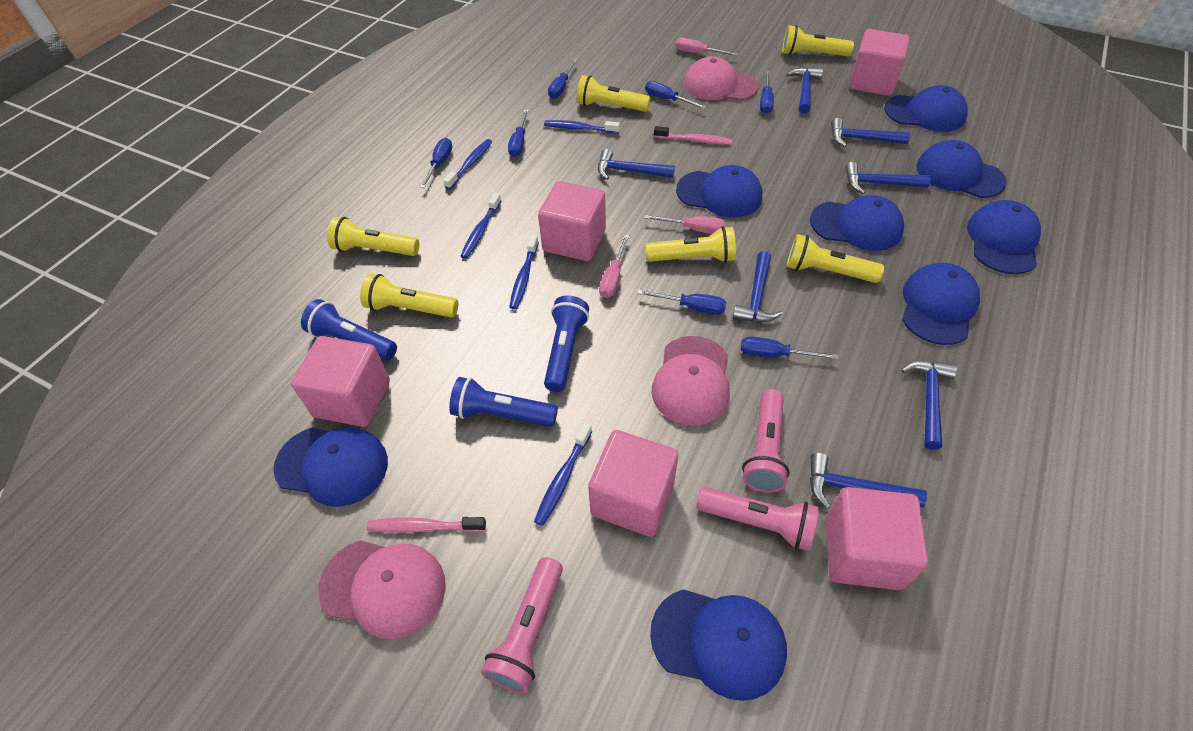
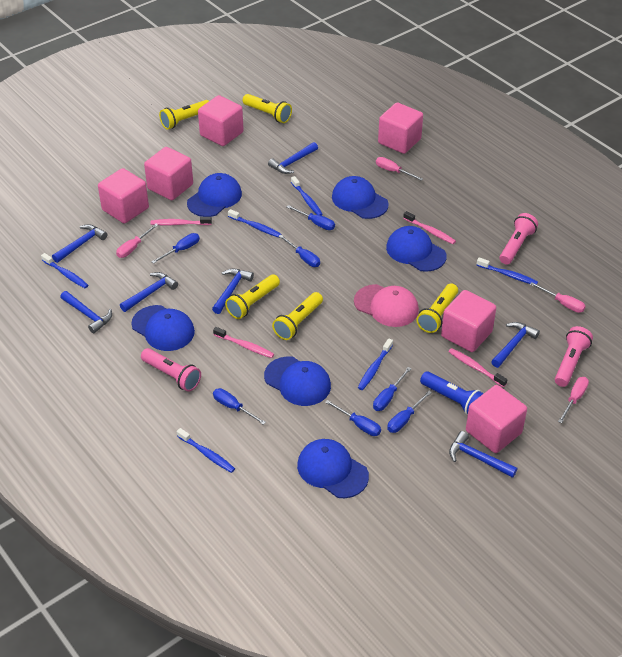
blue cap: [274,427,388,507] [650,589,787,701] [676,165,763,218] [810,195,904,251] [884,85,968,132] [902,263,980,345] [916,140,1007,198] [967,200,1041,274] = 8 -> [131,305,195,351] [187,173,242,217] [264,356,331,406] [297,439,369,498] [332,176,388,219] [386,226,447,272] = 6
blue flashlight: [301,299,397,361] [449,377,558,427] [544,295,589,392] = 3 -> [420,371,484,415] = 1
blue toothbrush: [443,139,492,189] [461,193,501,259] [509,235,539,309] [534,423,592,526] [544,120,620,134] = 5 -> [41,253,89,288] [177,428,235,473] [228,209,282,238] [291,176,323,216] [358,338,393,390] [477,257,538,285] = 6
pink cap: [318,540,446,639] [652,336,730,425] [684,56,759,101] = 3 -> [354,284,419,327] = 1
pink cube: [291,336,390,427] [538,181,606,261] [588,430,678,537] [826,487,928,590] [849,29,910,96] = 5 -> [98,168,149,224] [144,147,193,200] [198,95,244,146] [378,103,423,154] [441,290,496,352] [466,385,527,453] = 6
pink screwdriver: [599,235,629,298] [644,215,726,234] [676,38,739,56] = 3 -> [116,224,158,258] [376,157,423,181] [530,282,586,313] [558,377,589,423] = 4
pink toothbrush: [366,517,486,533] [654,126,733,145] = 2 -> [151,217,212,225] [213,327,274,358] [403,211,456,244] [448,348,507,387] = 4
yellow flashlight: [327,217,420,256] [360,274,458,318] [577,75,650,112] [645,226,736,263] [782,25,854,56] [787,234,884,283] = 6 -> [159,100,209,129] [225,275,280,319] [243,94,292,123] [272,292,323,340] [417,284,458,333] = 5

